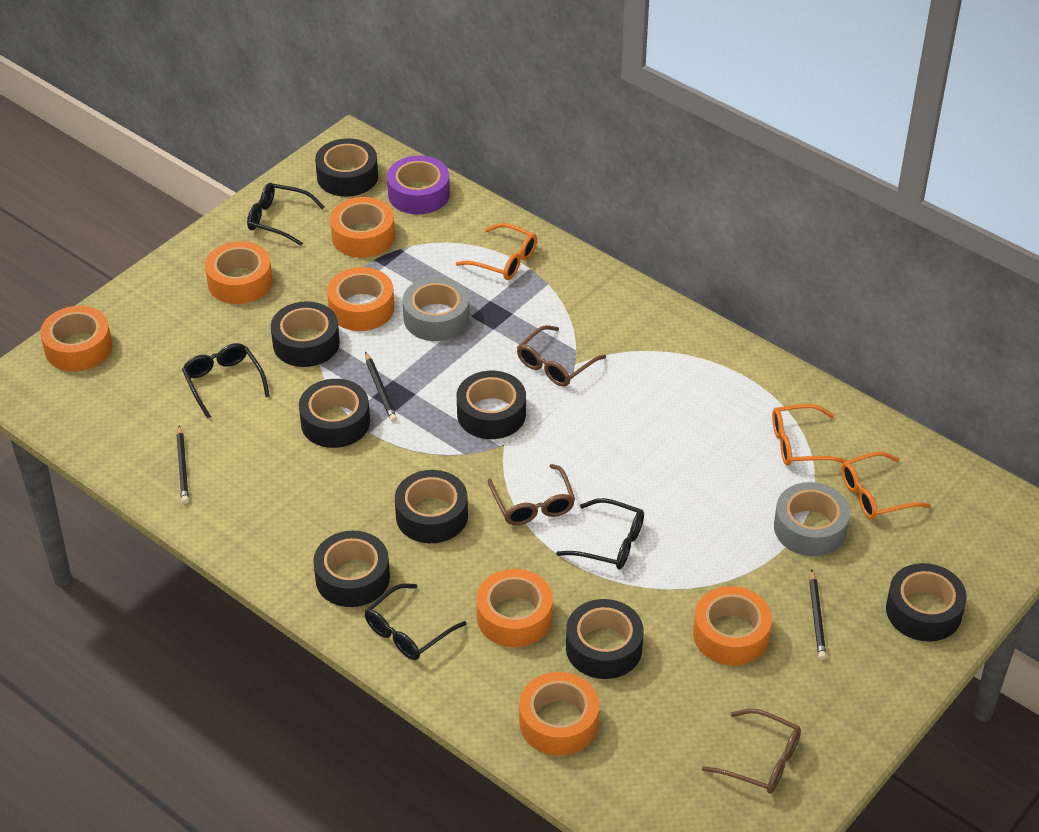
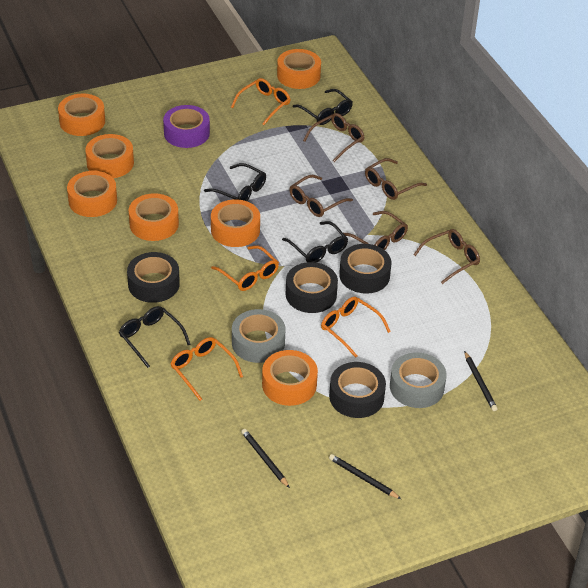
black tape: [271,301,340,367] [299,379,370,448] [313,531,390,607] [315,138,378,197] [395,470,468,543] [457,371,526,439] [566,599,644,679] [886,563,967,642] = 8 -> [127,252,180,303] [285,262,338,313] [329,362,386,418] [339,244,391,294] = 4
brown glasses: [488,464,575,525] [517,325,606,387] [702,708,801,794] = 3 -> [289,175,353,217] [303,113,364,162] [344,211,408,250] [365,158,427,200] [413,229,480,284] = 5
orange glasses: [456,223,537,280] [772,404,848,466] [841,451,931,520] = 3 -> [170,337,243,401] [211,245,279,291] [231,78,290,125] [321,297,391,358] = 4

